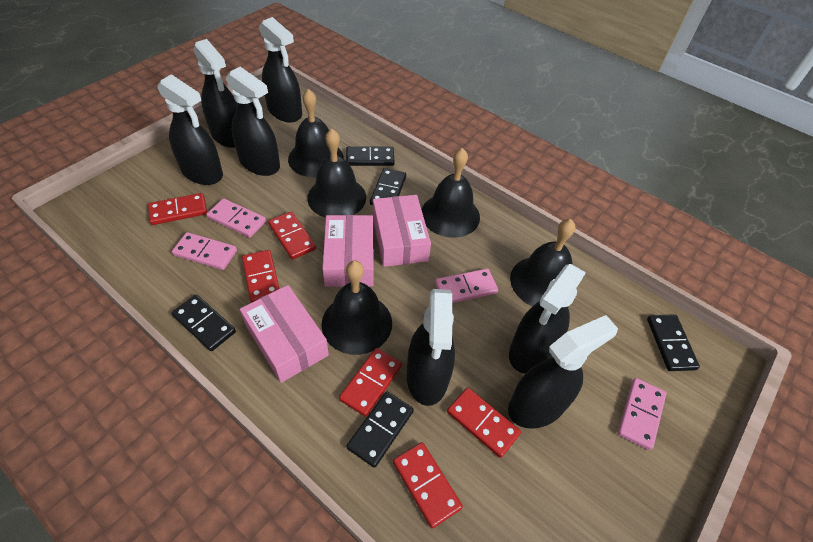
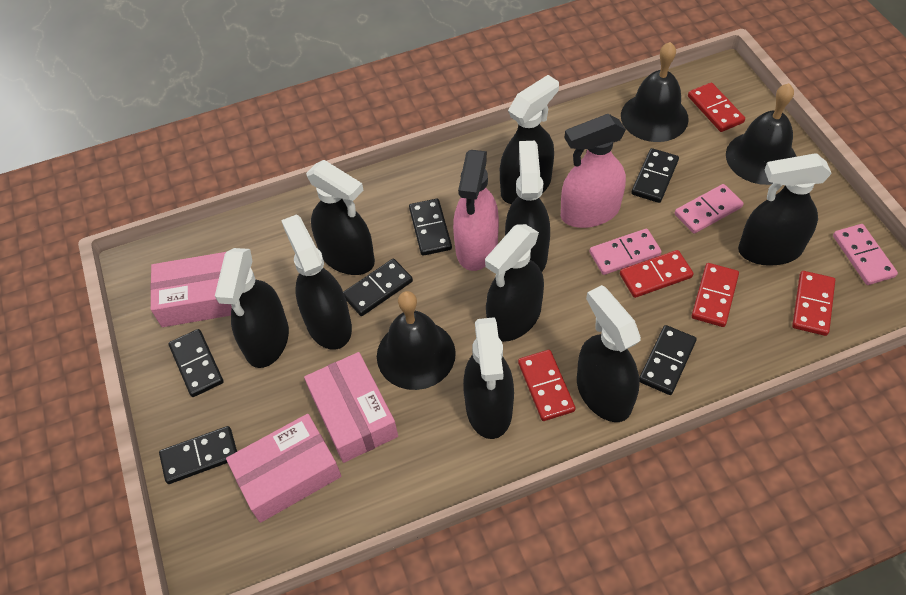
black bell: [288,89,344,178] [307,129,366,218] [321,260,392,355] [422,148,480,238] [510,219,575,306] = 5 -> [377,291,456,390] [621,42,689,142] [726,83,797,185] = 3
black domino: [171,295,236,351] [346,146,395,166] [346,391,414,468] [370,168,406,205] [647,314,700,371] = 5 -> [159,426,237,484] [169,329,224,397] [343,259,413,316] [409,199,452,256] [631,148,679,203] [639,325,697,395] = 6
black spray bottle: [157,74,223,185] [193,39,238,148] [226,67,280,176] [259,17,302,123] [407,289,455,406] [508,315,618,429] [509,264,586,374] = 7 -> [215,248,289,368] [281,215,352,350] [306,160,375,275] [463,317,514,439] [485,224,544,342] [500,75,559,204] [505,141,550,272] [577,285,641,422] [738,154,832,266] = 9
pink domino: [172,232,237,270] [206,198,266,238] [435,269,498,303] [617,378,667,450] = 4 -> [590,229,662,275] [675,184,743,234] [833,224,898,285] = 3
pink spray bottle: none = 0 -> [453,150,499,271] [561,114,626,228] = 2
red domino: [148,193,207,225] [242,250,280,303] [268,211,316,260] [339,348,402,417] [393,442,463,528] [447,388,521,458] = 6 -> [518,350,575,421] [620,250,693,298] [688,82,745,132] [692,263,739,327] [792,271,835,336] = 5

